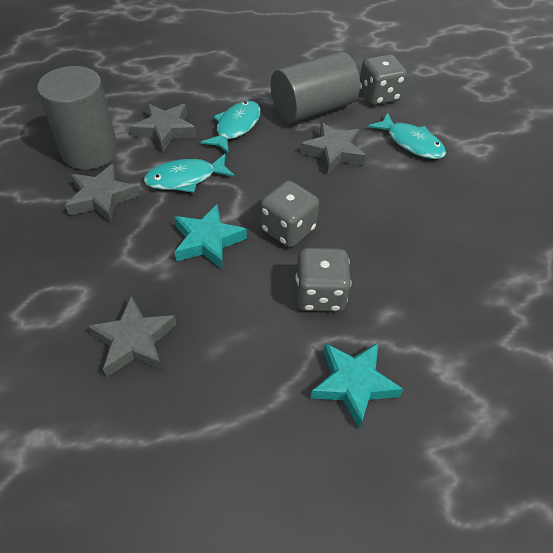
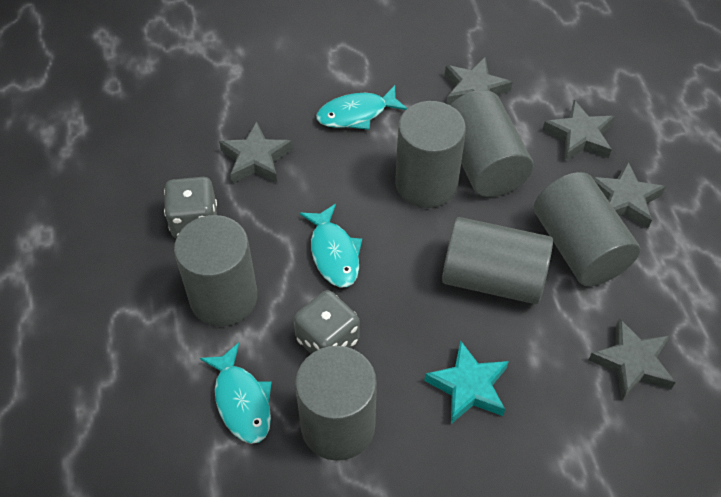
grey cylinder: [37,66,118,170] [271,51,360,124] = 2 -> [174,215,258,326] [295,346,377,461] [395,101,466,208] [442,217,553,304] [450,90,533,197] [534,172,640,286] = 6
grey dice: [260,180,319,247] [295,248,351,312] [360,54,407,105] = 3 -> [164,177,217,238] [294,290,360,354] = 2
grey star: [65,163,139,223] [87,296,177,377] [131,104,197,152] [300,122,366,175] = 4 -> [219,121,293,184] [445,57,512,105] [542,100,615,161] [588,318,676,400] [592,162,666,229] = 5
turquoise star: [174,204,247,269] [311,342,404,429] = 2 -> [424,340,509,424] = 1

